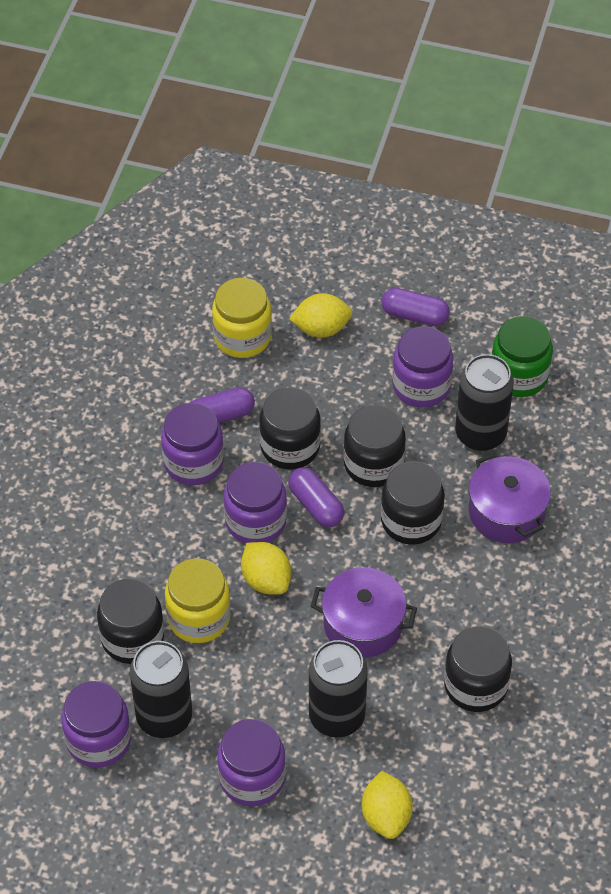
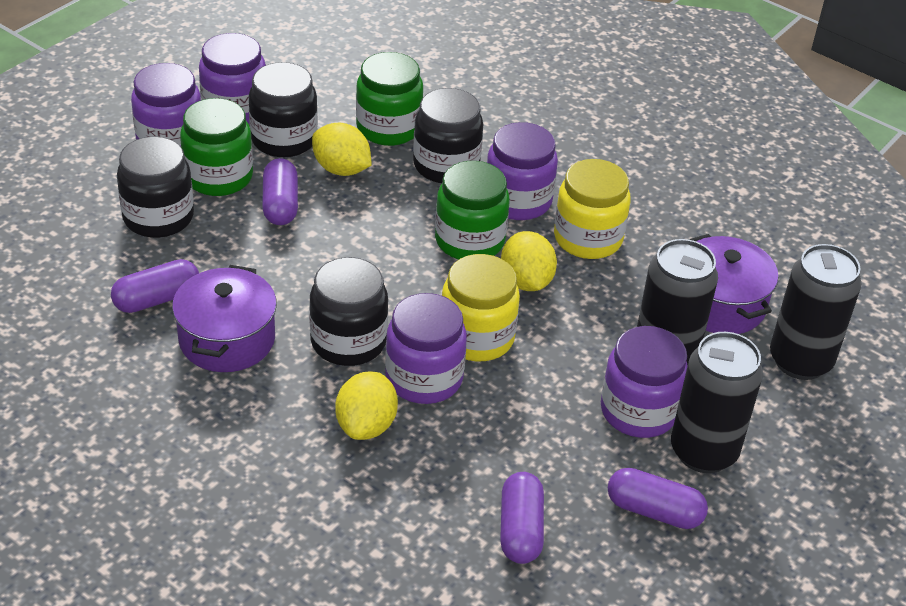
black jar: [97,579,164,664] [259,387,321,469] [343,405,406,487] [381,461,445,545] [444,626,512,712] = 5 -> [117,137,194,238] [249,62,318,157] [309,257,388,366] [413,88,483,183] = 4
green jar: [492,316,553,397] = 1 -> [180,98,253,196] [356,52,423,146] [435,161,510,260] = 3
purple capsule: [190,387,255,423] [288,467,344,527] [381,288,450,326] = 3 -> [111,259,199,313] [262,158,298,225] [500,472,544,564] [608,468,708,529] = 4

